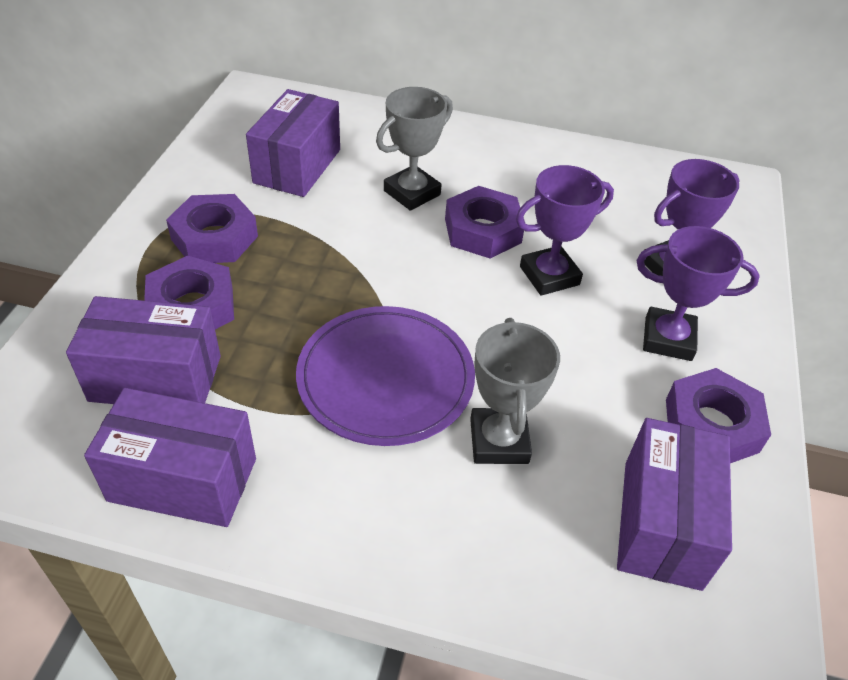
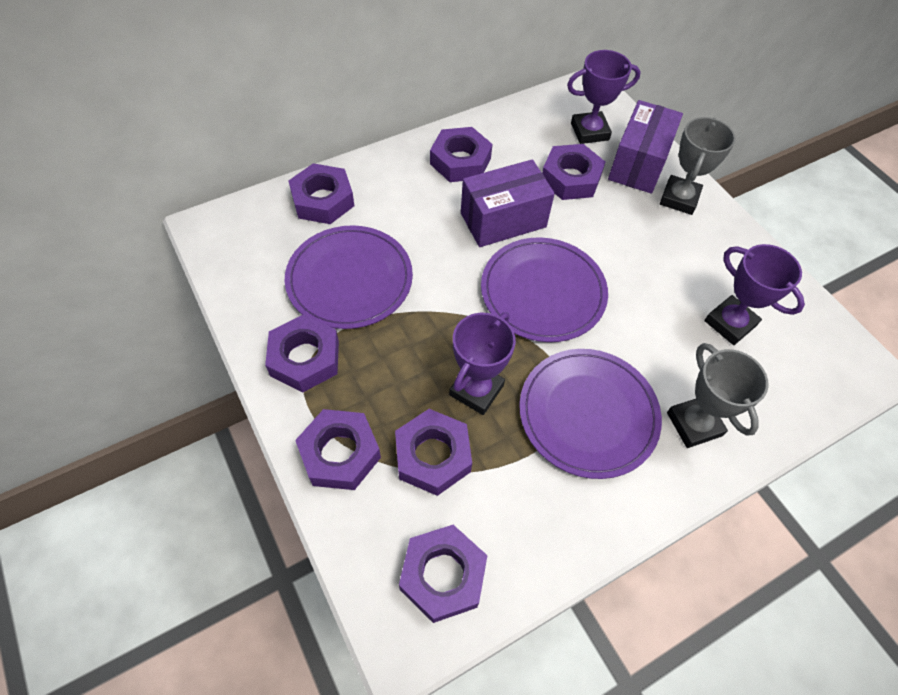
purple box: [66,296,221,404] [84,388,256,527] [246,89,340,197] [617,418,732,591] = 4 -> [461,159,555,247] [608,100,683,194] = 2
purple nut: [144,256,234,329] [166,194,258,263] [445,186,525,258] [666,368,771,463] = 4 -> [265,314,339,392] [288,163,354,224] [295,409,381,490] [395,409,472,496] [399,525,488,623] [430,127,492,182] [542,144,605,200] = 7
purple plate: [296,306,475,446] = 1 -> [285,225,413,329] [481,237,608,342] [519,349,662,479] = 3

